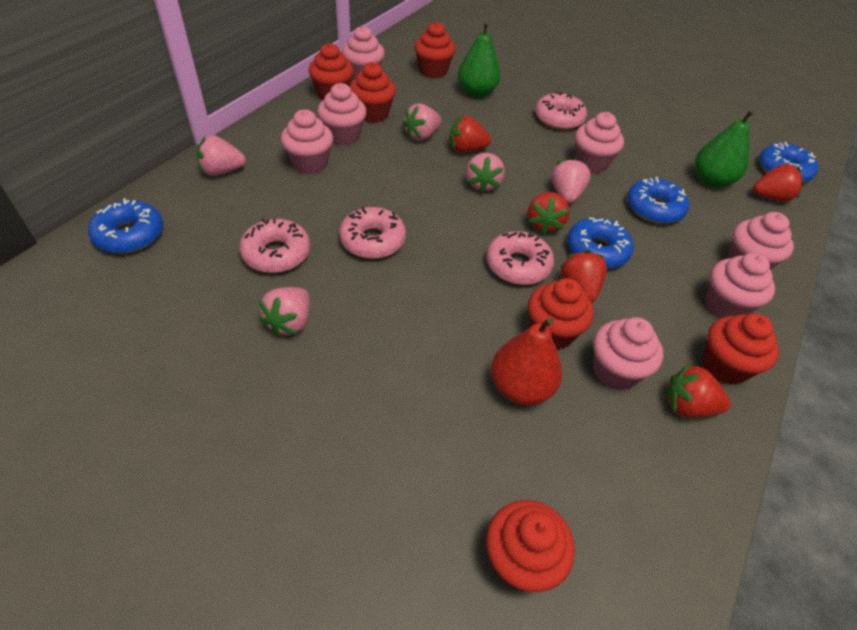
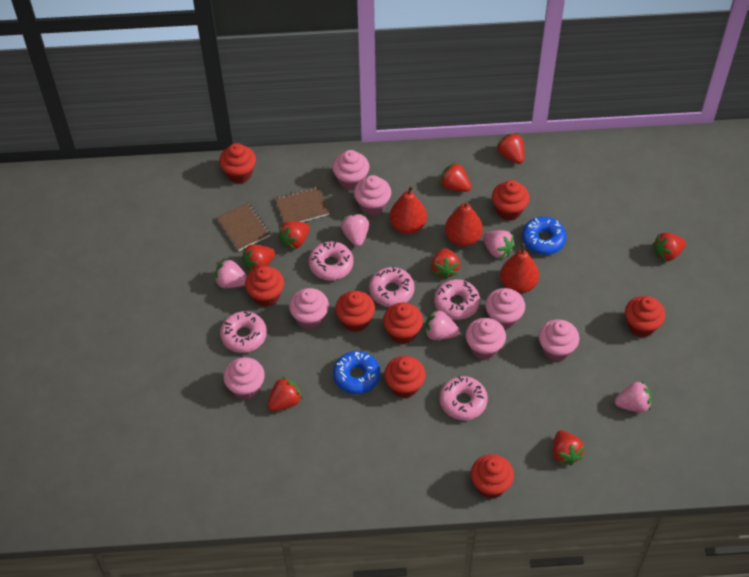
blue donut: [88,198,163,253] [567,218,634,269] [627,177,689,224] [759,142,819,182] = 4 -> [333,351,380,394] [522,217,567,255] = 2
brown notebook: none = 0 -> [216,202,270,251] [275,186,329,223] = 2
green pear: [458,21,501,97] [695,109,755,188] = 2 -> none = 0
pink donut: [239,218,310,273] [339,207,406,259] [486,231,554,285] [535,92,587,130] = 4 -> [220,311,267,353] [309,241,353,280] [369,266,414,307] [434,279,480,320] [439,376,488,420] = 5
red cupcake: [308,43,354,100] [350,62,396,123] [414,22,456,78] [486,500,575,592] [528,278,594,350] [702,313,779,385] = 6 -> [219,143,256,184] [245,266,284,307] [335,291,375,332] [383,303,423,344] [384,356,426,398] [471,454,514,499] [492,180,530,221] [625,296,665,338] = 8
red pear: [491,317,562,405] = 1 -> [389,185,427,234] [445,201,483,247] [500,243,539,293] = 3
red strawberry: [450,116,491,153] [528,192,570,234] [560,250,607,303] [665,363,731,418] [753,164,804,202] = 5 -> [242,244,275,271] [267,377,302,411] [278,221,310,250] [431,248,460,279] [440,162,471,192] [496,133,524,164] [553,430,584,465] [653,233,686,262] = 8

